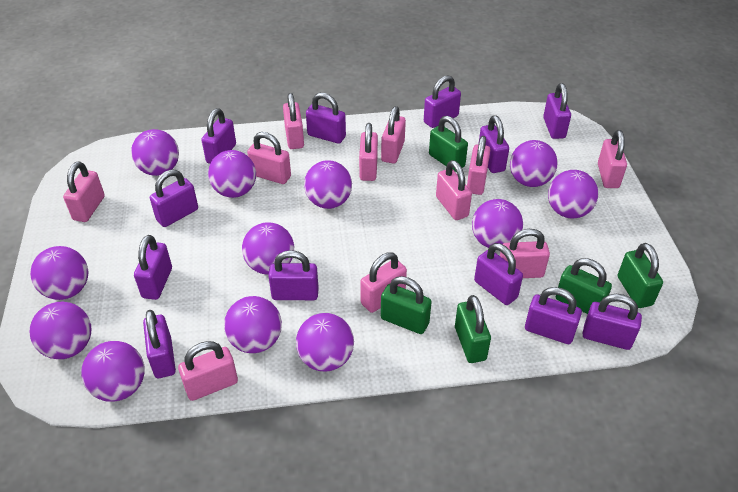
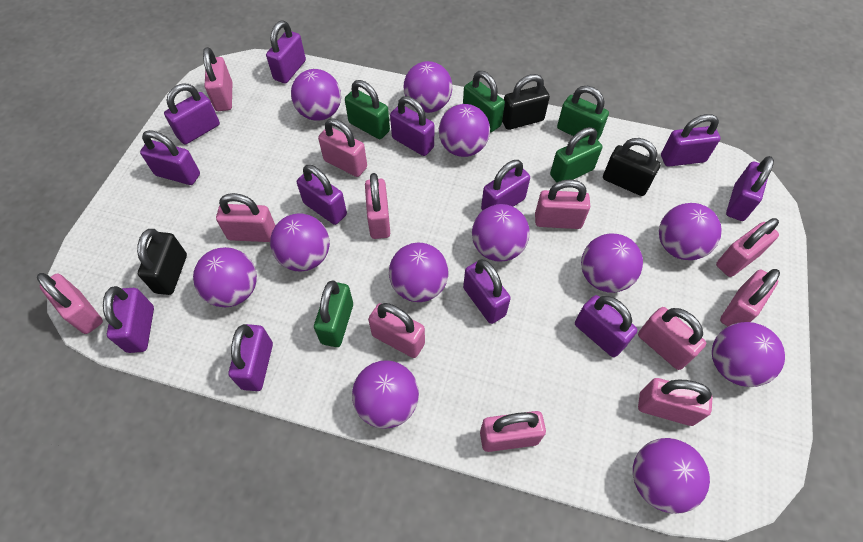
black padlock: none = 0 -> [137,229,187,295] [502,74,550,130] [603,138,661,196] = 3
pink padlock: [63,161,105,222] [178,341,238,401] [247,132,291,184] [283,93,304,149] [359,123,378,181] [360,252,407,313] [381,106,406,163] [436,160,472,220] [467,136,490,195] [500,229,550,278] [598,130,627,188] = 11 -> [37,273,103,334] [203,47,232,111] [216,193,276,242] [318,119,367,177] [365,173,390,239] [368,303,425,358] [480,411,546,452] [535,179,590,229] [638,307,706,370] [638,378,713,426] [716,218,779,277] [720,269,780,326] = 12

